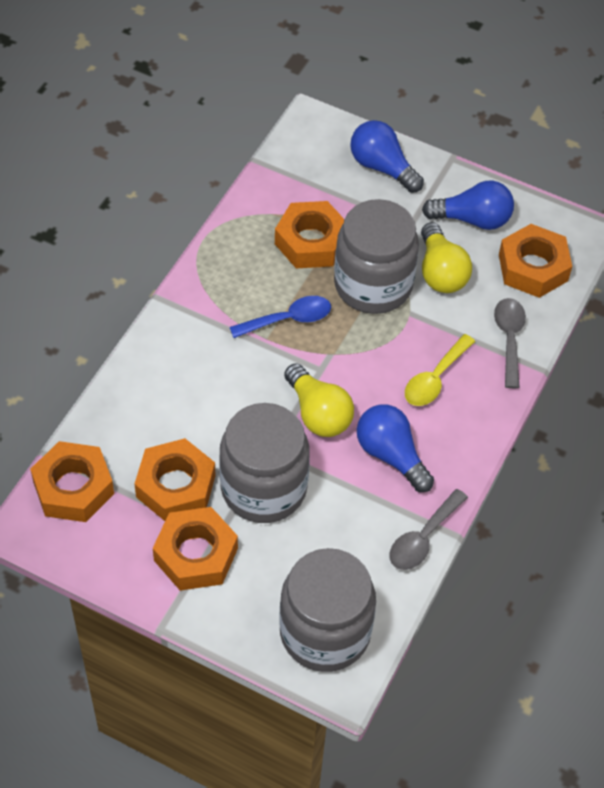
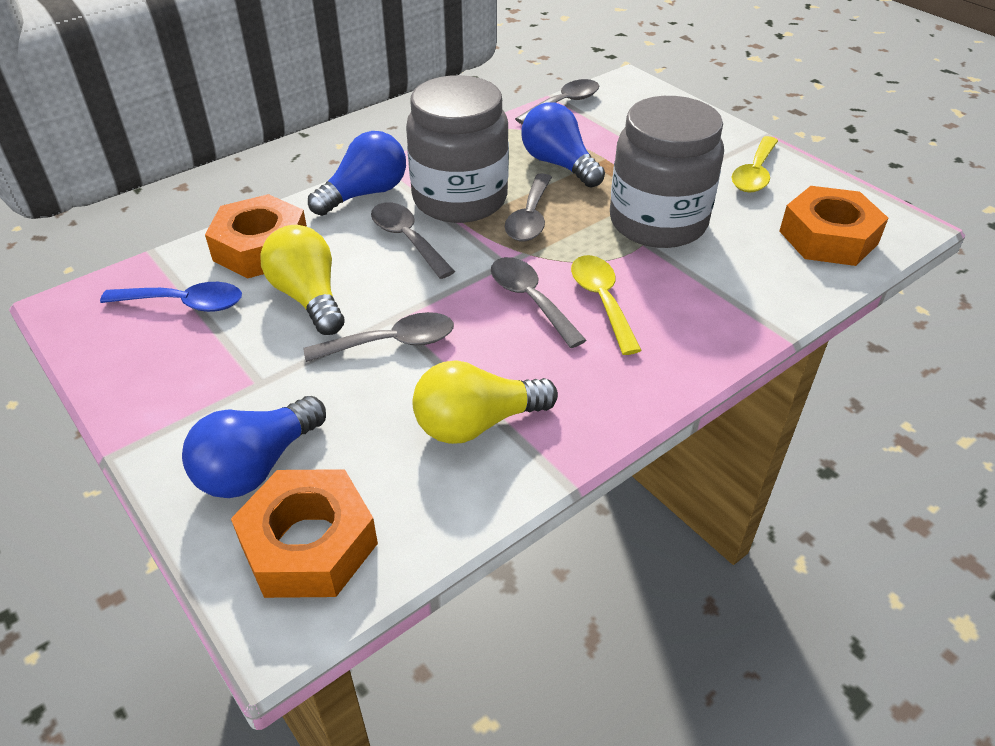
grey jar: [219,403,310,523] [279,548,376,672] [334,199,419,314] = 3 -> [406,75,509,223] [610,96,724,248] = 2
grey spoon: [389,489,468,570] [494,298,526,388] = 2 -> [304,312,454,362] [371,202,455,279] [491,257,586,348] [505,173,552,241] [515,79,599,125] = 5
orange nut: [30,441,114,522] [135,438,215,521] [153,507,238,591] [275,201,344,268] [499,224,572,298] = 5 -> [205,194,307,279] [231,469,378,598] [779,186,888,266] = 3
yellow spoon: [405,334,475,406] = 1 -> [571,255,642,355] [732,136,778,192] = 2

